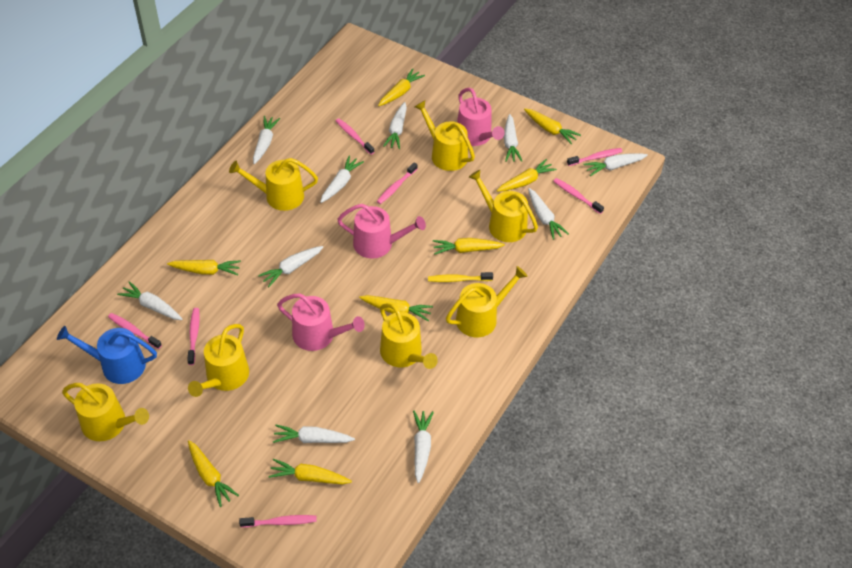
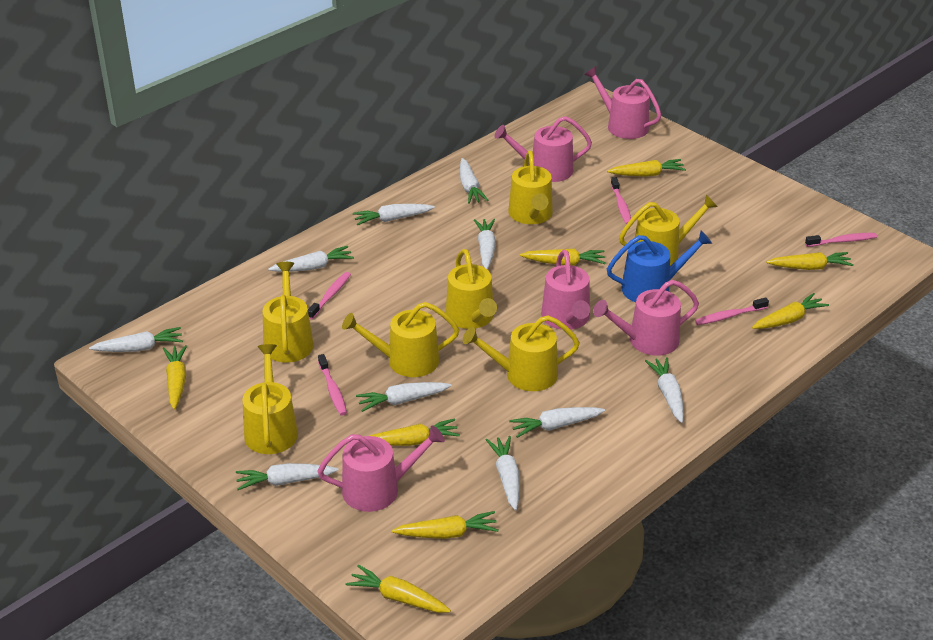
pink toothbrush: [108,313,162,349] [187,308,200,365] [239,515,317,528] [336,118,374,155] [377,163,418,204] [553,178,604,214] [567,148,623,166] = 7 -> [308,272,351,320] [318,354,347,416] [611,177,631,224] [695,297,769,325] [805,233,877,247] = 5
pink watering can: [277,294,365,351] [337,204,426,259] [457,88,505,146] = 3 -> [317,425,445,512] [494,116,592,182] [541,249,590,330] [584,66,661,139] [593,280,699,356] = 5
yellow toothbrush: [428,272,493,282] = 1 -> none = 0

